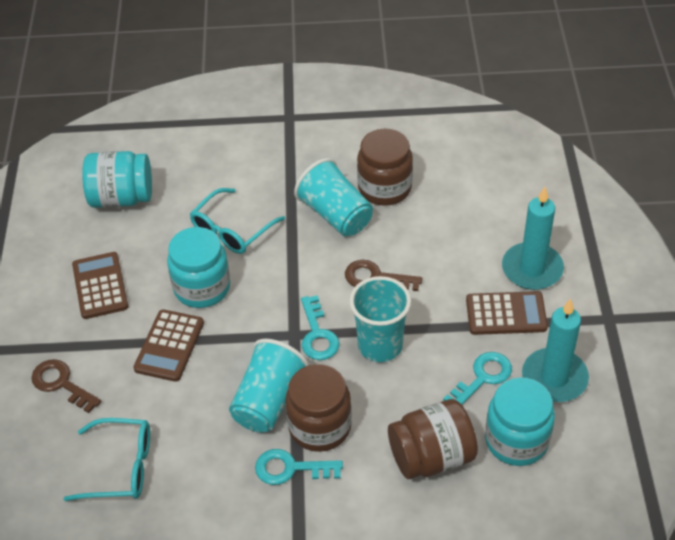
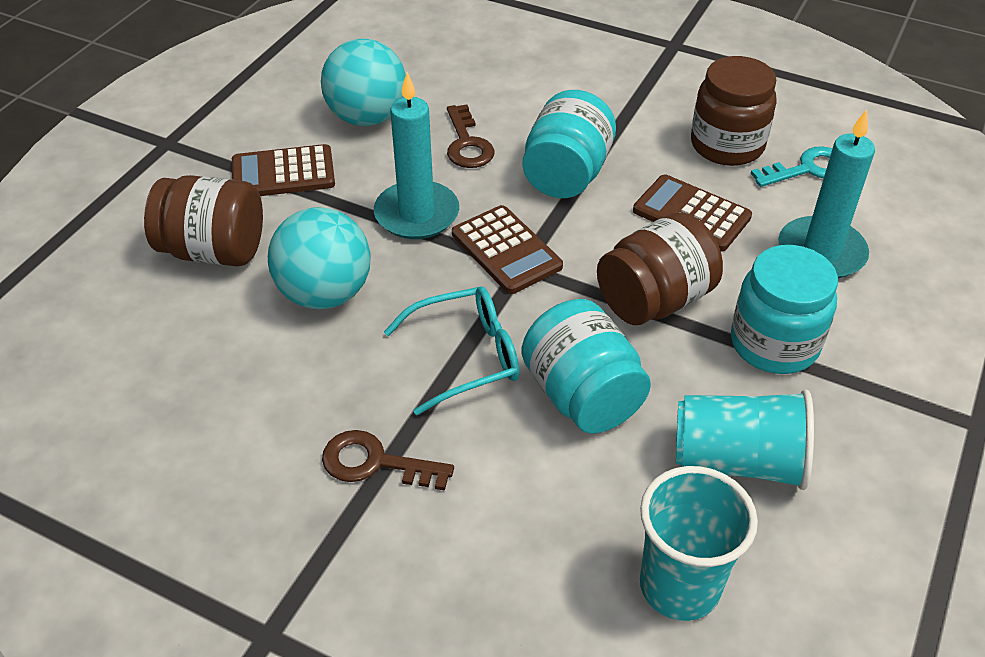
turquoise ball: none = 0 -> [268,207,371,310] [321,39,406,126] = 2
turquoise cup: [229,339,309,433] [294,158,373,236] [349,276,411,362] = 3 -> [640,466,758,621] [676,390,814,490] = 2
turquoise glasses: [64,418,150,501] [190,188,285,254] = 2 -> [384,286,520,415] = 1
turquoise key: [255,449,343,485] [301,295,340,360] [443,352,512,405] = 3 -> [751,146,833,187] = 1

